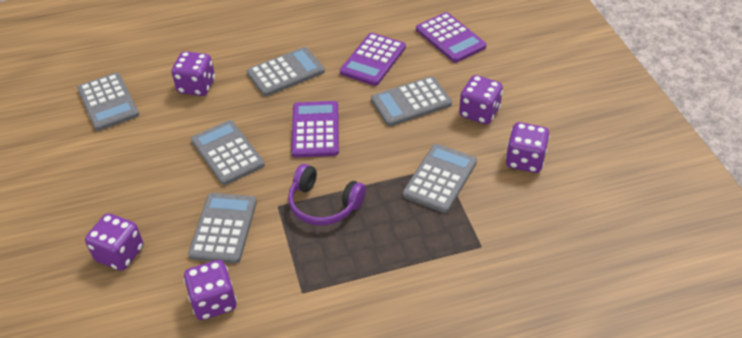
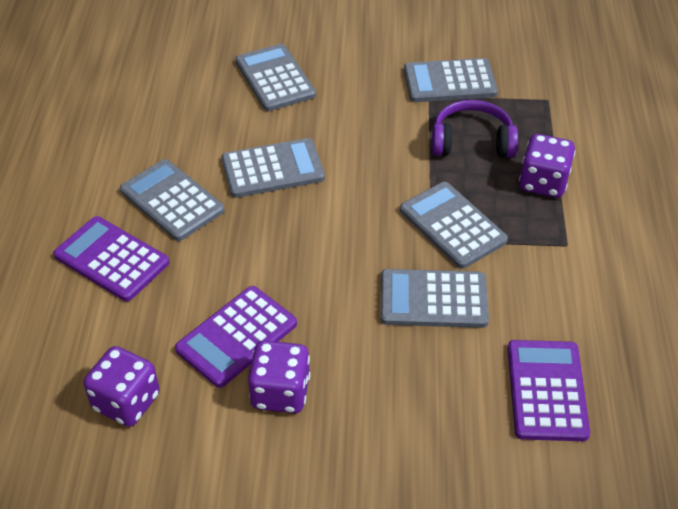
purple dice: [85,213,144,271] [172,51,215,96] [184,260,237,320] [459,75,503,125] [505,122,550,173] = 5 -> [83,346,160,427] [248,340,310,413] [519,134,575,198] = 3

